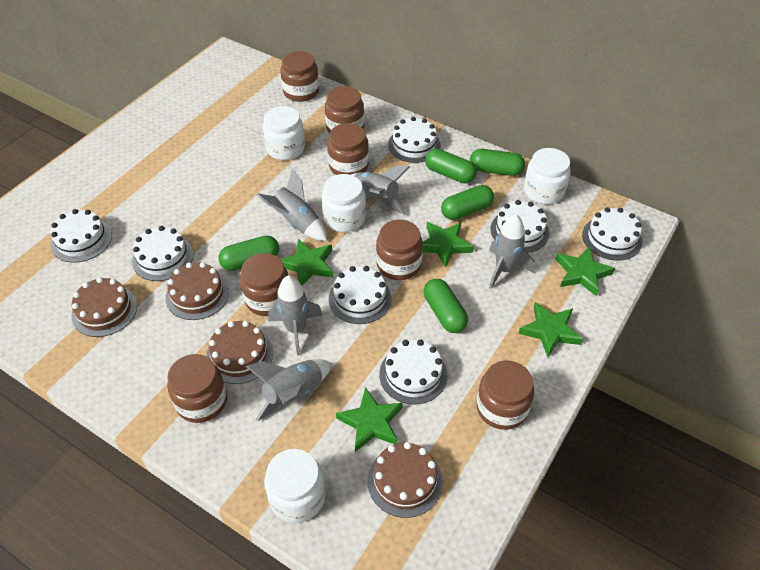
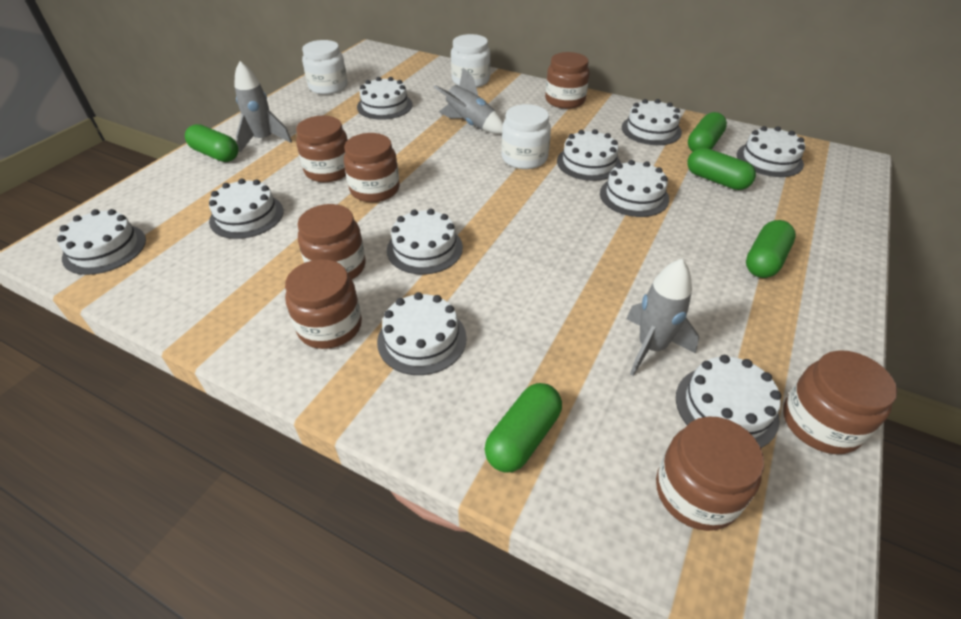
brown cake: [71,277,137,337] [166,262,229,320] [206,321,273,384] [368,442,443,518] = 4 -> none = 0
green star: [281,239,334,285] [336,387,403,452] [423,222,474,268] [518,302,583,357] [555,246,615,297] = 5 -> none = 0
grey rocket: [245,359,331,421] [257,168,327,241] [268,275,322,355] [351,166,410,215] [489,214,535,289] = 5 -> [234,61,292,153] [434,68,503,134] [626,259,699,376] = 3
white cake: [51,209,112,263] [132,226,193,281] [329,266,392,324] [379,339,448,405] [388,117,441,163] [490,200,549,253] [582,207,642,261] = 7 -> [57,209,146,275] [209,178,284,239] [357,77,413,120] [377,292,467,375] [387,209,463,275] [557,129,621,181] [600,160,669,217] [622,99,682,145] [676,355,781,448] [737,126,805,177] = 10
white jar: [263,106,305,160] [264,449,326,523] [322,174,366,232] [524,148,571,204] = 4 -> [302,40,347,95] [451,34,490,87] [501,104,551,169] = 3

